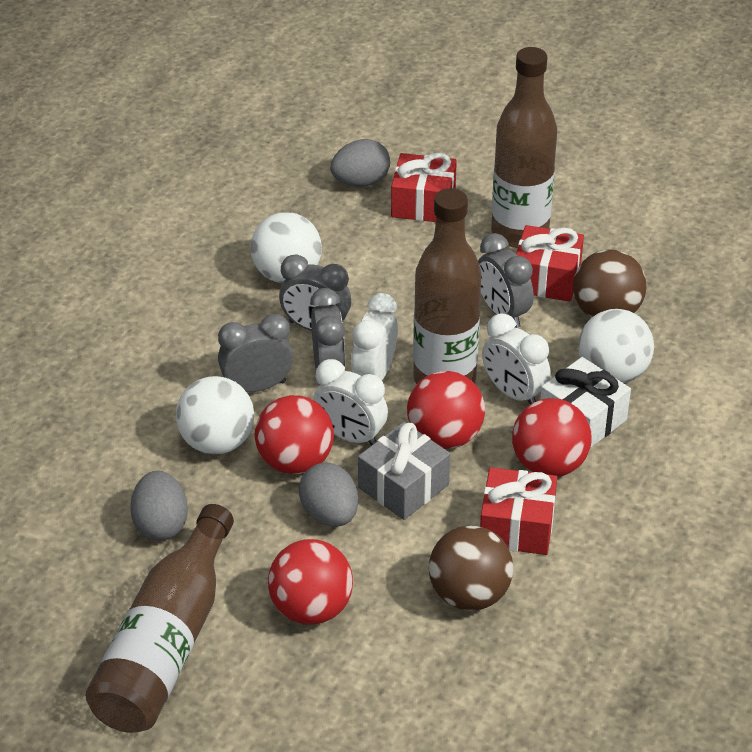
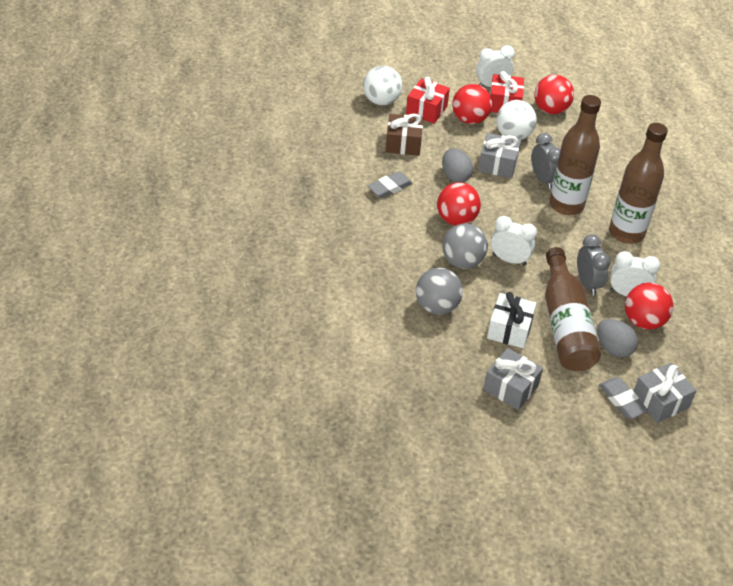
brown ball: [429,525,513,611] [573,249,646,318] = 2 -> none = 0
brown gift: none = 0 -> [386,114,423,156] = 1
grey ball: none = 0 -> [416,268,463,315] [442,224,488,269] = 2
grey clock: [218,314,293,392] [279,254,351,331] [310,288,346,371] [478,233,534,328] = 4 -> [531,133,561,189] [577,235,611,296] = 2
grey egg: [130,471,188,541] [299,463,358,527] [330,139,390,187] = 3 -> [442,148,473,183] [597,319,638,357] = 2
grey eraser: none = 0 -> [368,171,413,198] [599,377,648,418] = 2
grey gift: [358,422,450,520] = 1 -> [478,133,521,178] [483,348,543,410] [634,363,697,423] = 3
red gift: [391,153,457,222] [480,467,557,555] [516,225,584,302] = 3 -> [406,77,450,124] [490,71,524,113] = 2
white ball: [176,376,254,454] [250,212,322,283] [578,309,654,383] = 3 -> [363,66,402,105] [496,100,537,140] = 2

